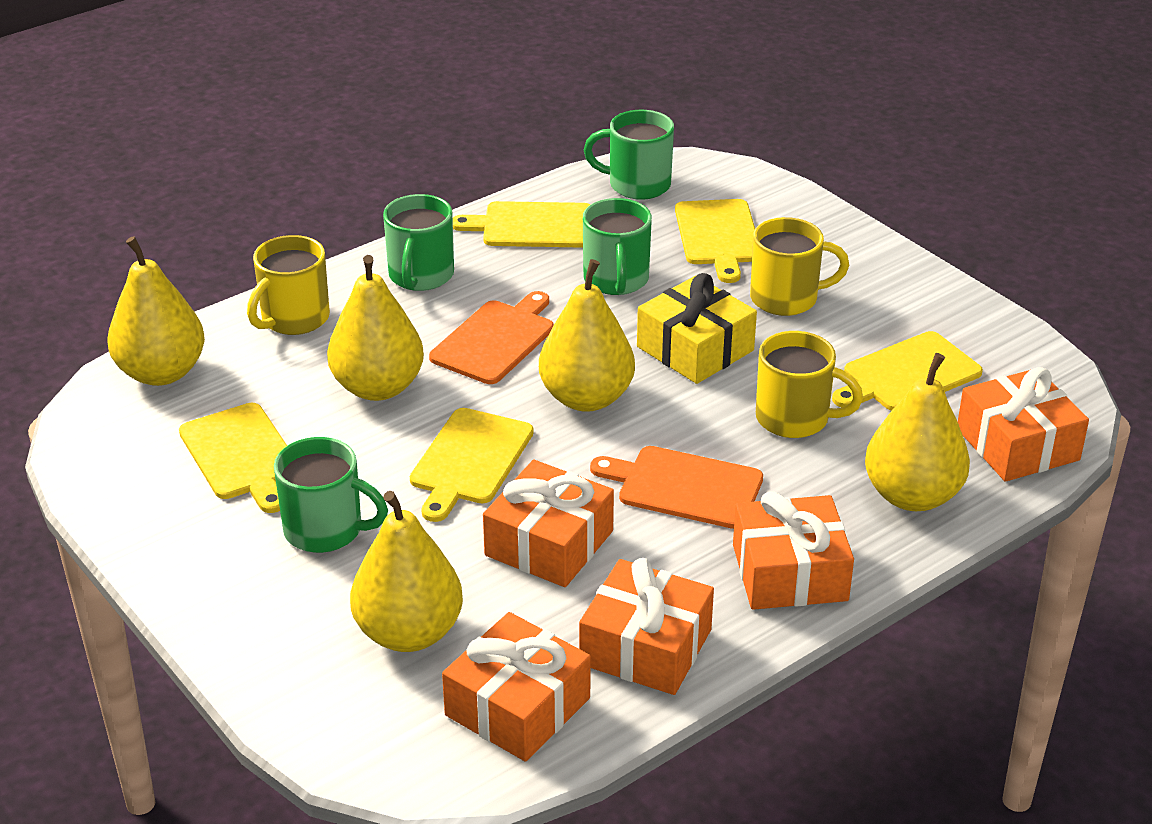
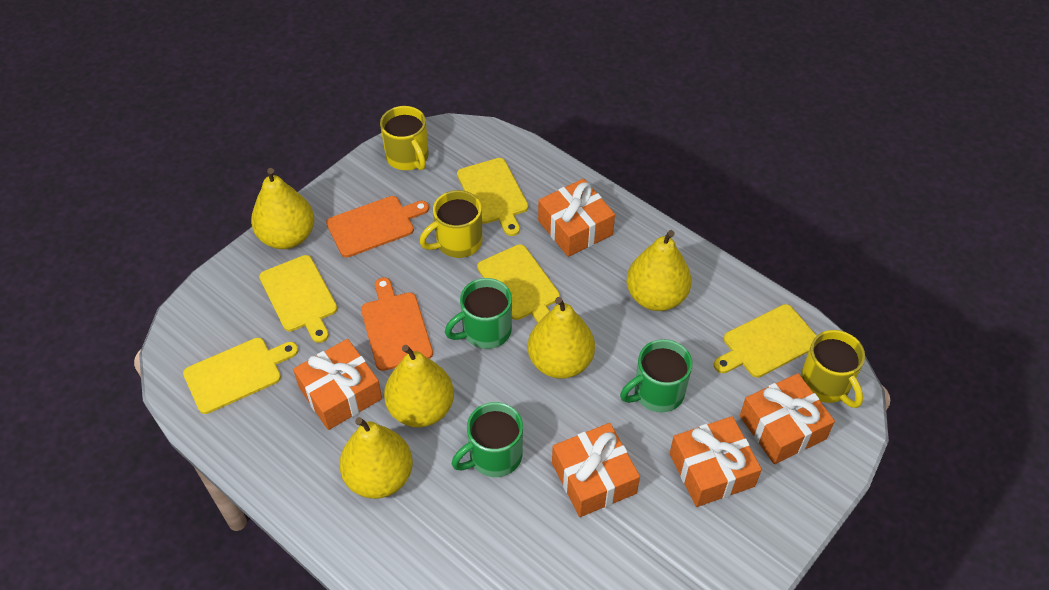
green mug: [274,437,388,553] [383,194,454,291] [583,198,652,295] [584,110,674,200] = 4 -> [445,278,512,349] [452,402,523,477] [620,339,692,412] = 3
yellow gift: [637,273,757,384] = 1 -> none = 0

